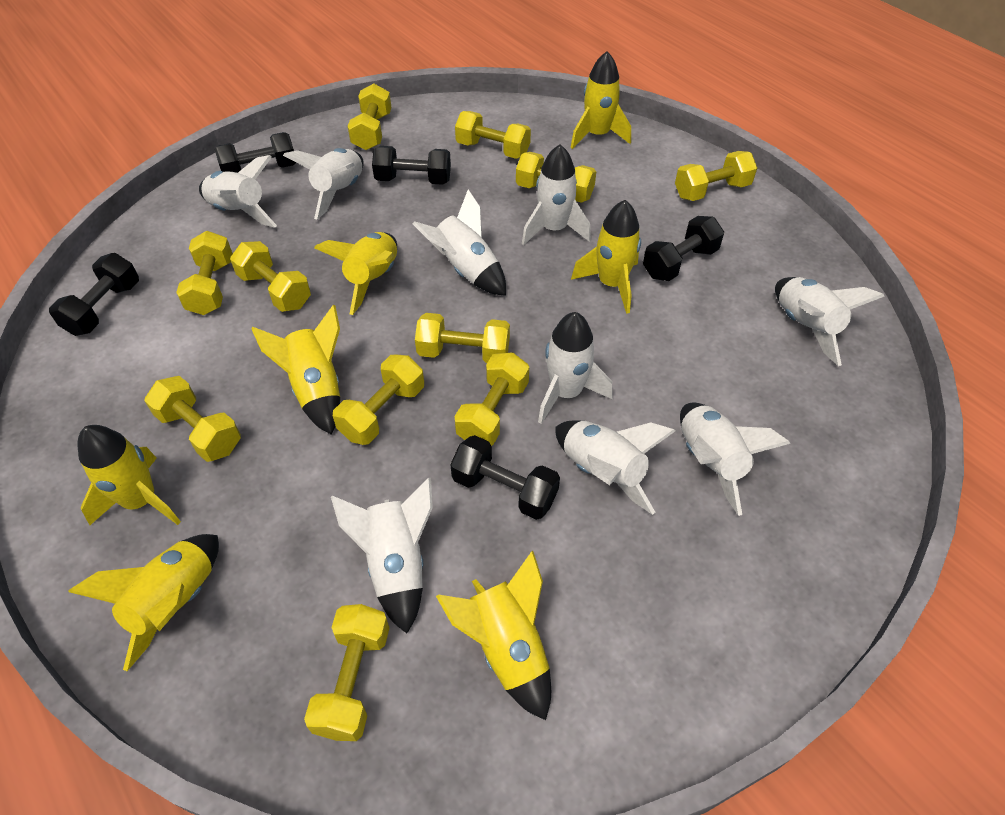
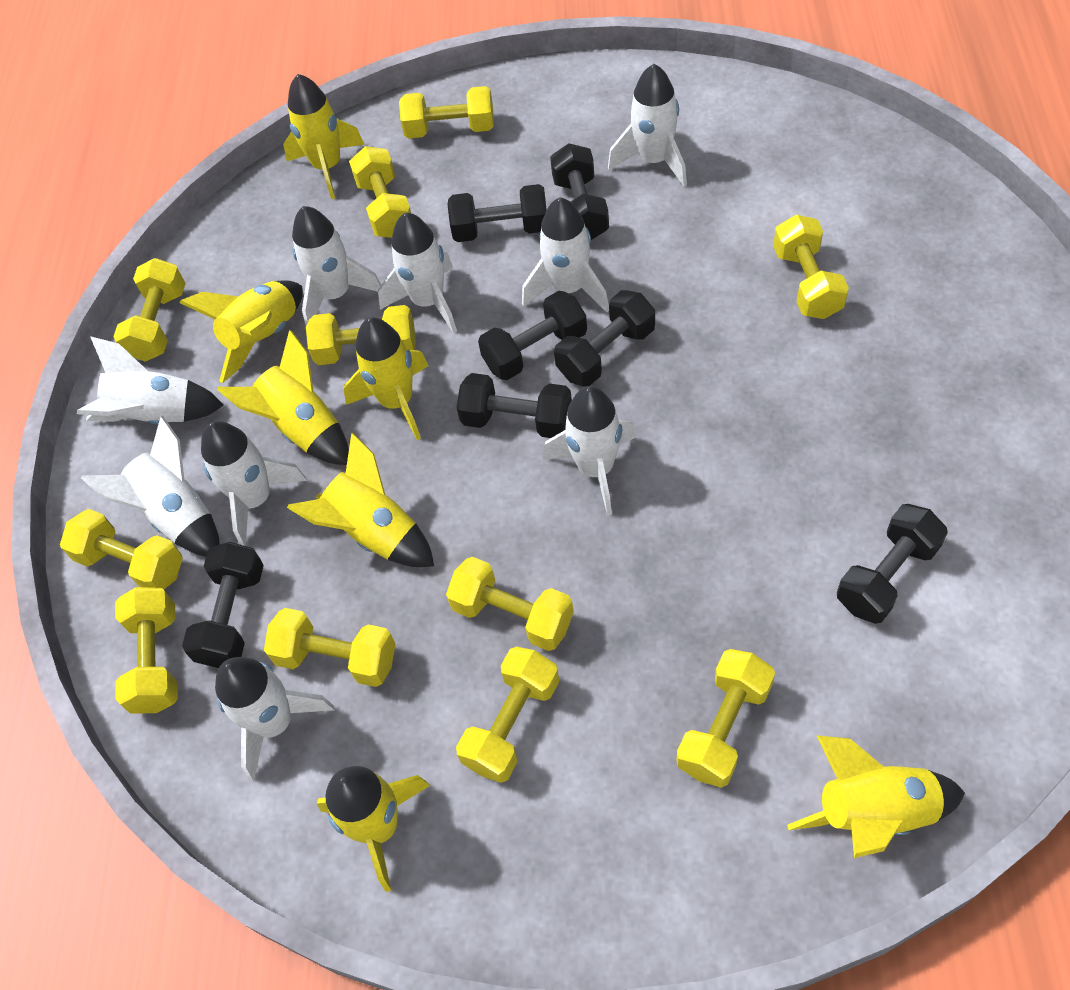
black dumbbell: [49,253,139,336] [215,132,296,173] [372,146,451,185] [450,435,560,520] [643,216,724,281] = 5 -> [182,542,264,668] [448,184,547,242] [457,373,572,438] [478,291,587,380] [550,143,609,240] [554,290,655,386] [837,504,948,624] = 7

